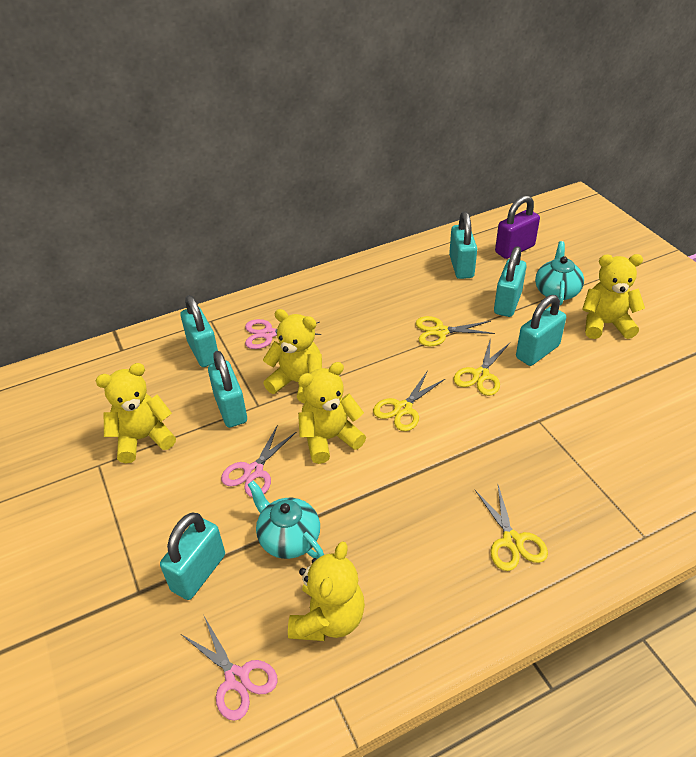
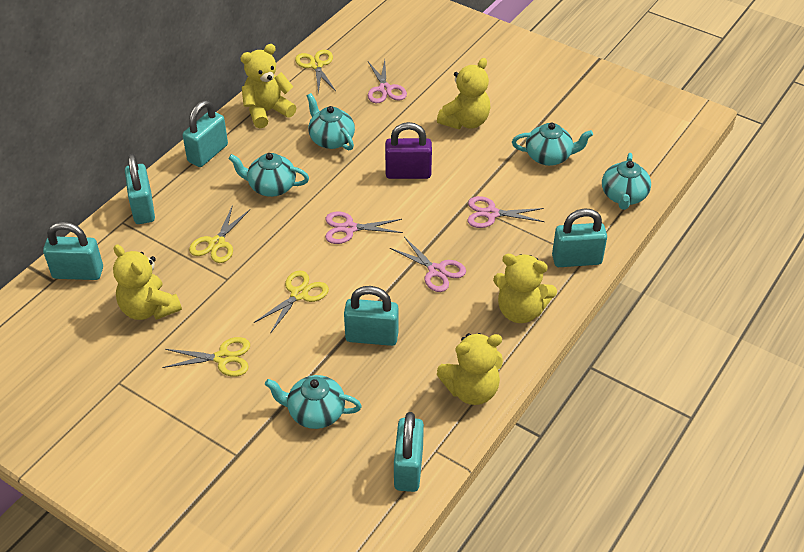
pink scissors: [181,616,278,721] [221,424,296,497] [245,319,321,349] = 3 -> [325,212,403,244] [368,60,407,103] [390,237,466,292] [468,196,545,228] = 4
turquoise teapot: [248,480,324,559] [535,241,584,305] = 2 -> [228,153,309,197] [265,375,362,429] [307,93,355,150] [512,122,593,166] [602,153,651,210] = 5

